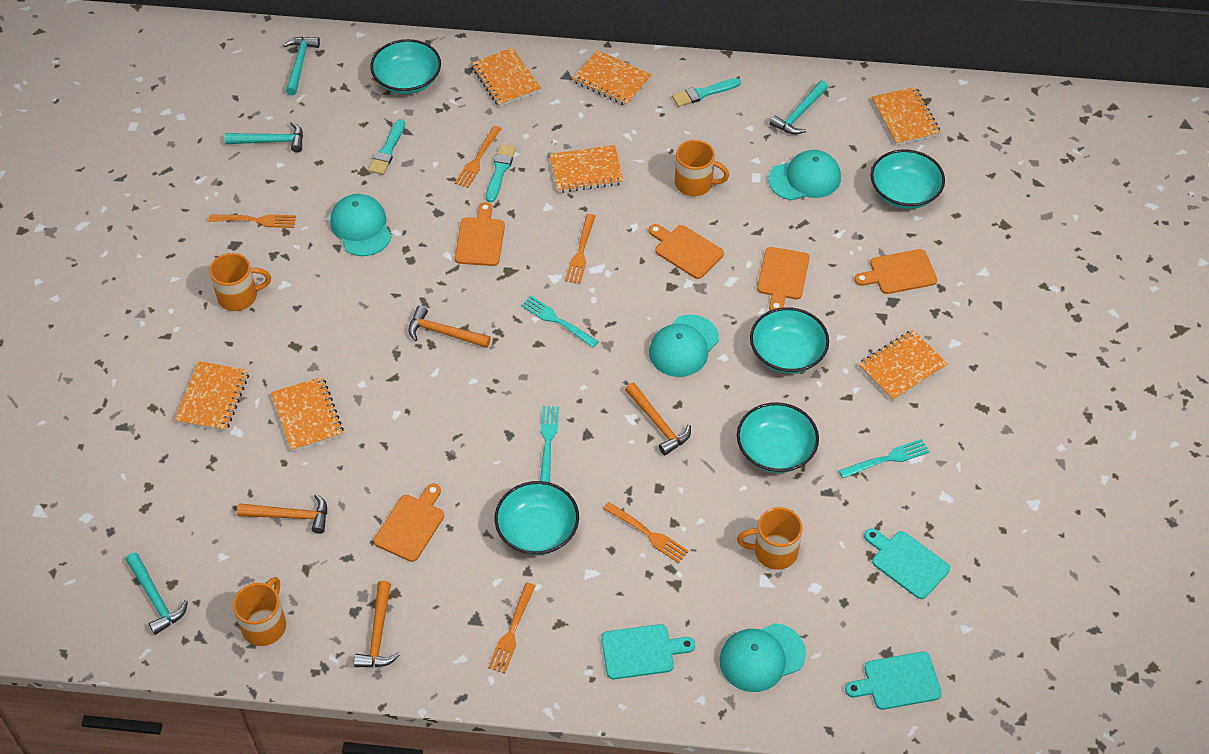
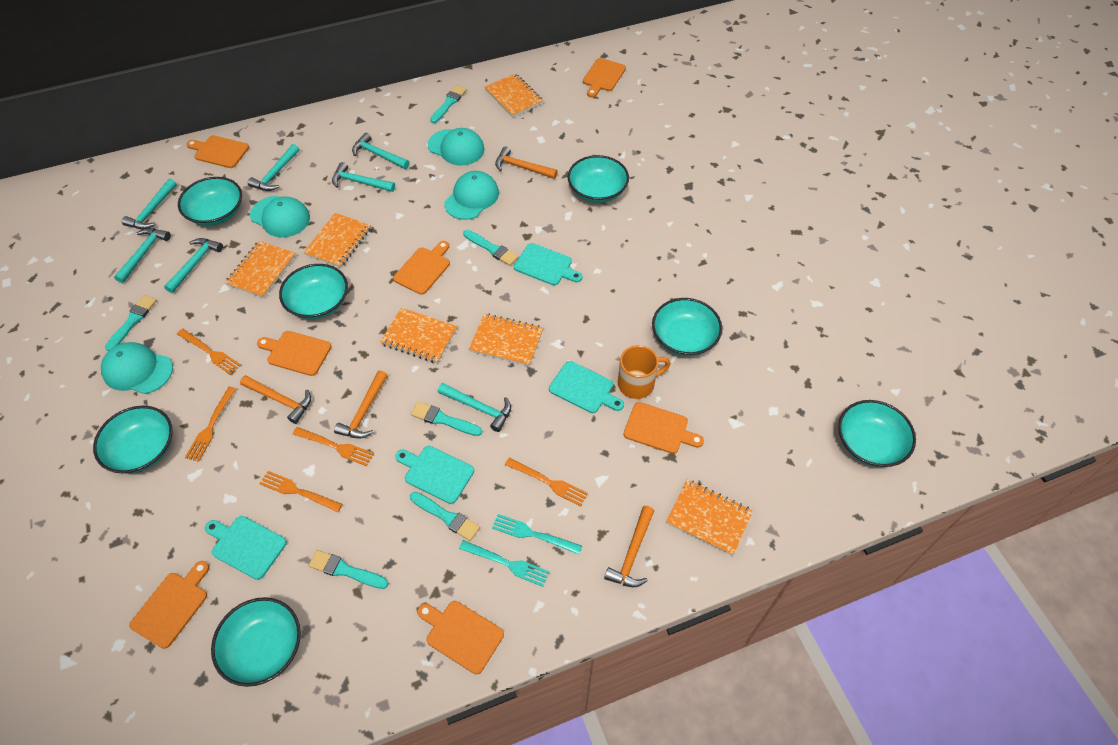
orange cutting board: [374,483,444,562] [455,202,505,266] [649,224,724,279] [757,247,810,311] [854,249,937,294] = 5 -> [129,561,209,649] [186,135,249,168] [257,331,331,376] [393,241,450,295] [418,601,504,674] [583,58,626,97] [623,402,704,454] = 7
orange mug: [209,253,271,311] [233,577,286,646] [675,140,729,196] [737,507,803,570] = 4 -> [618,345,670,399] = 1
orange notebook: [174,361,249,432] [271,377,344,452] [471,47,541,107] [549,145,624,193] [572,50,651,106] [859,330,948,401] [872,87,941,145] = 7 -> [225,241,296,298] [304,213,371,268] [380,308,457,363] [469,314,543,366] [485,74,543,117] [666,479,753,556] = 6
turquoise bowl: [370,39,441,94] [495,481,579,555] [737,402,819,473] [750,307,829,374] [870,149,945,209] = 5 -> [93,406,173,473] [178,177,242,226] [211,597,301,687] [279,264,348,319] [567,155,629,203] [652,298,722,356] [838,400,916,467] = 7
turquoise brush: [368,119,405,175] [486,144,516,202] [672,78,741,107] = 3 -> [105,295,157,351] [308,550,389,589] [410,492,480,541] [411,402,482,436] [430,85,467,123] [463,230,518,266] = 6
turquoise cutting board: [601,624,695,679] [845,652,942,710] [864,528,950,599] = 3 -> [205,516,287,580] [395,446,474,504] [514,243,582,285] [549,361,624,413] = 4
turquoise fork: [521,296,599,348] [540,406,559,482] [839,439,929,478] = 3 -> [459,540,549,587] [492,514,582,555] = 2
turquoise hammer: [126,552,188,635] [225,122,303,153] [283,37,320,95] [769,80,828,135] = 4 -> [114,228,171,283] [122,179,177,229] [164,238,223,293] [248,144,299,191] [332,162,395,192] [352,133,410,169] [438,383,511,432] = 7

